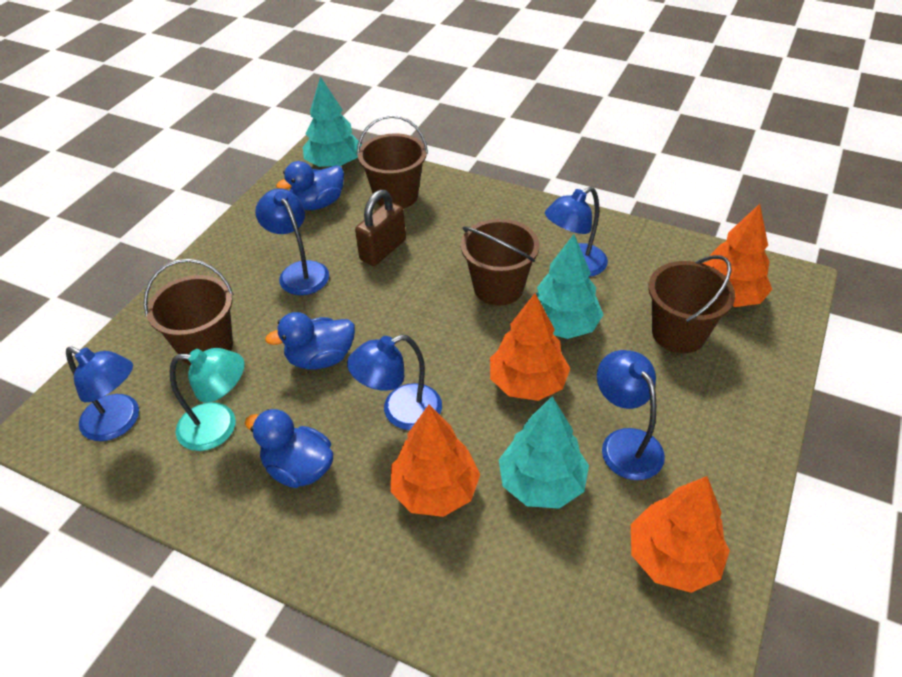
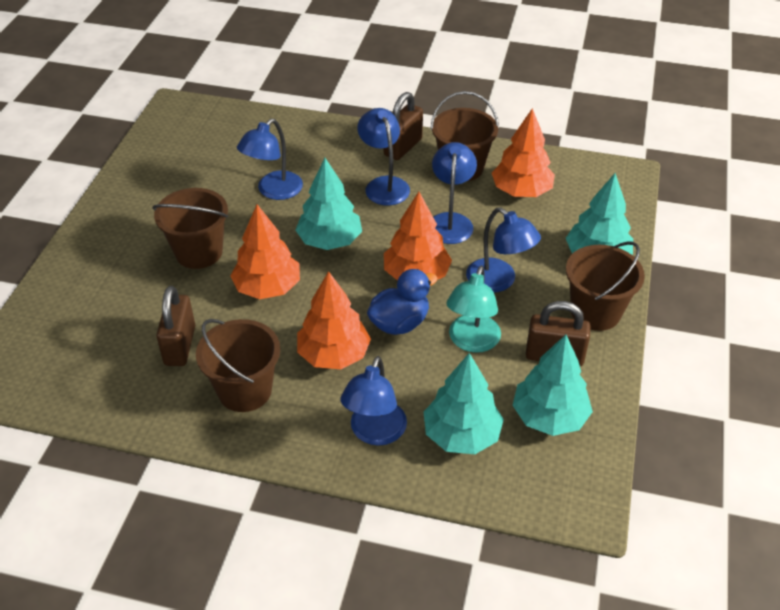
blue duck: [245,409,333,488] [265,312,355,369] [276,161,344,210] = 3 -> [367,269,438,335] = 1
brown padlock: [355,190,406,266] = 1 -> [156,286,195,366] [384,92,423,160] [526,301,591,366] = 3
turquoise tree: [303,77,362,167] [499,396,589,509] [530,234,603,339] = 3 -> [295,158,362,250] [424,353,504,454] [512,335,593,436] [566,173,633,255] = 4

